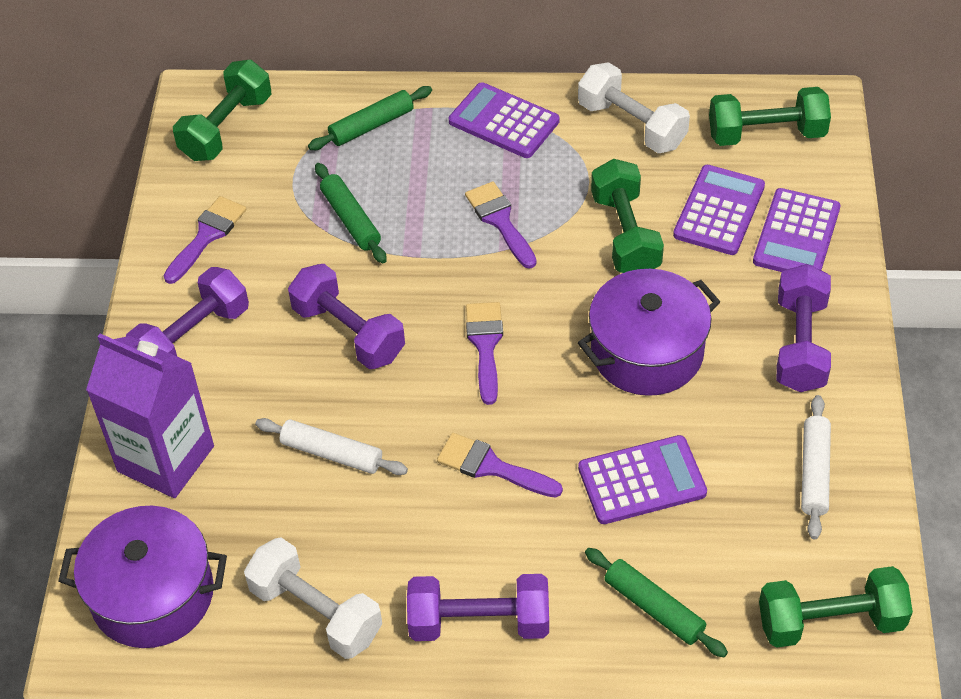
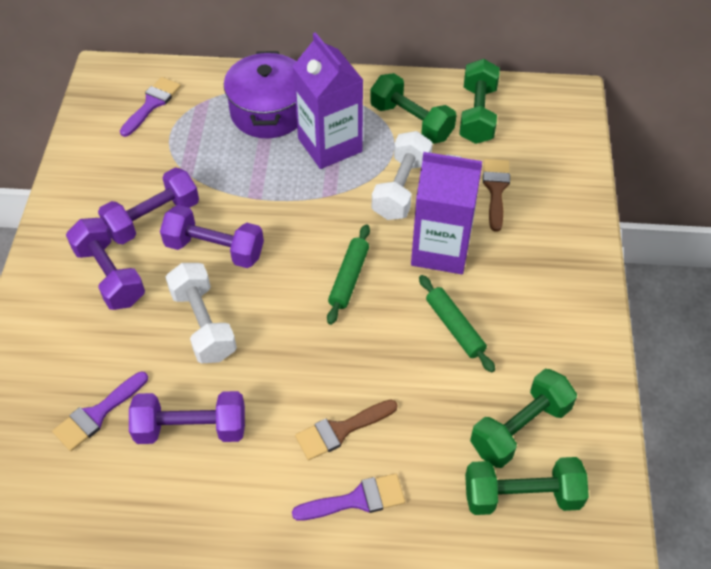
brown brush: none = 0 -> [295,399,398,460] [483,159,510,232] = 2
green rolling pin: [308,86,432,150] [315,163,387,263] [585,548,728,657] = 3 -> [327,224,370,325] [419,275,495,373] = 2
purple brush: [163,196,246,284] [437,433,563,498] [465,181,536,269] [466,302,503,405] = 4 -> [52,371,148,451] [120,77,181,137] [292,473,405,521] = 3
purple calculator: [449,82,559,158] [578,435,707,524] [673,165,765,255] [753,188,840,272] = 4 -> none = 0
purple carton: [86,334,214,498] = 1 -> [292,32,363,169] [411,152,482,274] = 2
purple pot: [58,506,227,648] [578,269,720,396] = 2 -> [224,51,297,138] = 1
white rolling pin: [255,418,408,475] [801,395,831,539] = 2 -> none = 0

